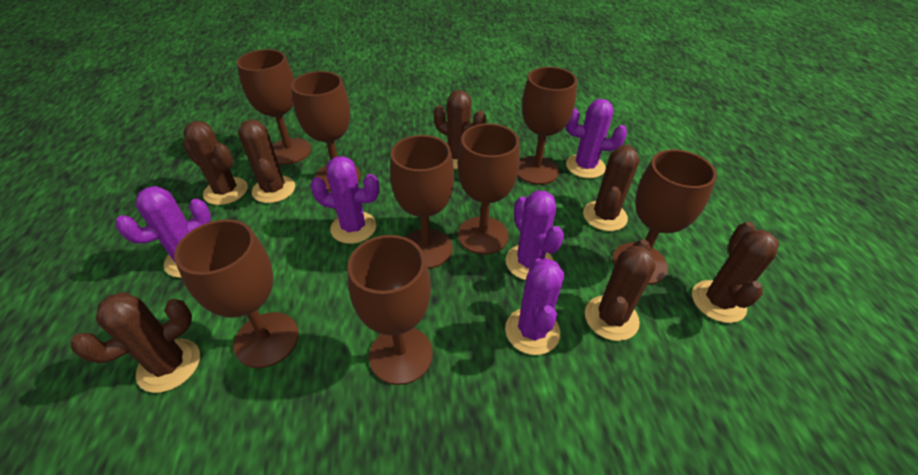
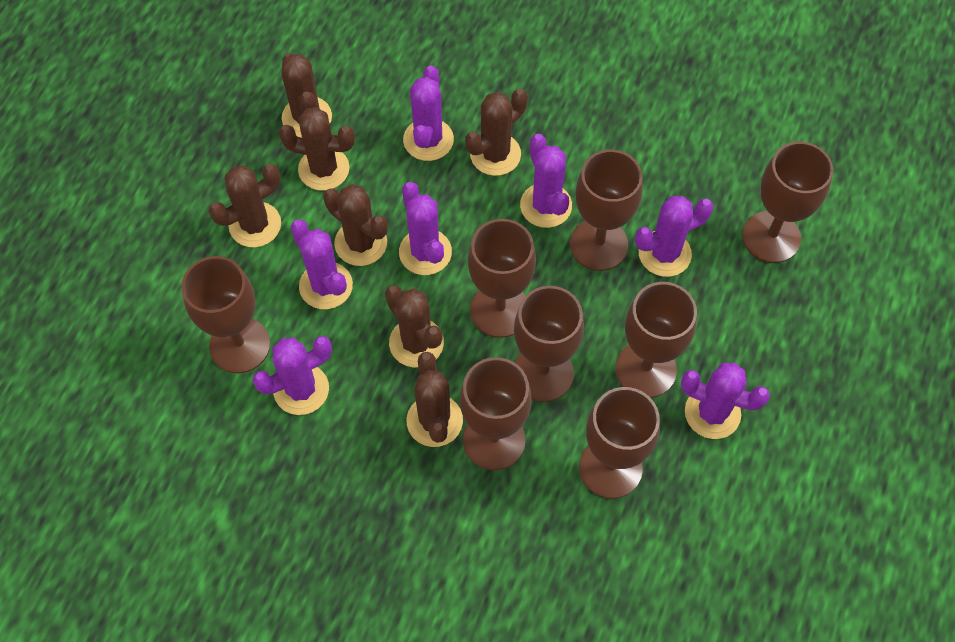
purple cactus: [115,186,211,278] [310,156,380,244] [505,258,564,355] [506,191,564,280] [566,99,627,179] = 5 -> [252,336,332,415] [291,220,353,309] [399,182,452,275] [403,65,454,161] [520,134,572,228] [635,196,714,277] [681,363,770,439] = 7

